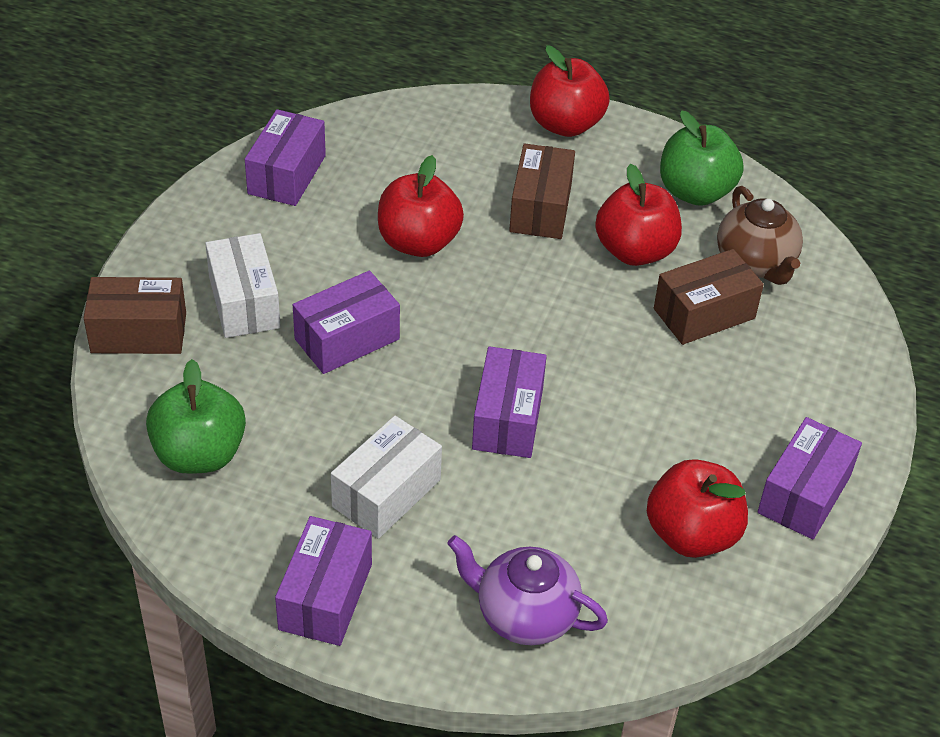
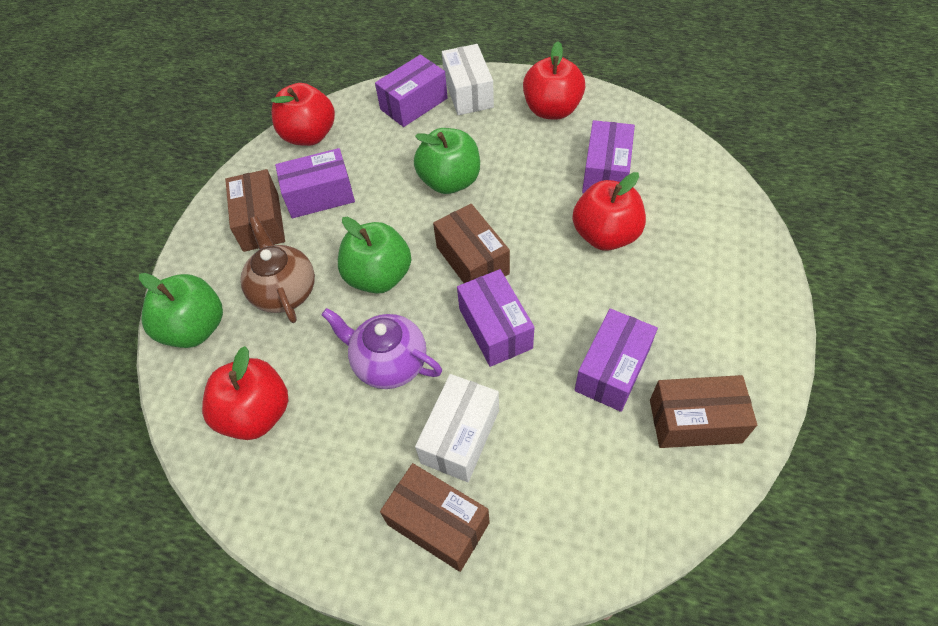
brown box: [84,277,186,354] [509,143,575,239] [654,249,764,345] = 3 -> [225,169,285,252] [380,463,490,572] [433,204,510,283] [650,375,757,448] = 4
green apple: [146,359,246,474] [660,110,744,206] = 2 -> [139,273,223,348] [338,217,411,294] [414,128,480,194] = 3

